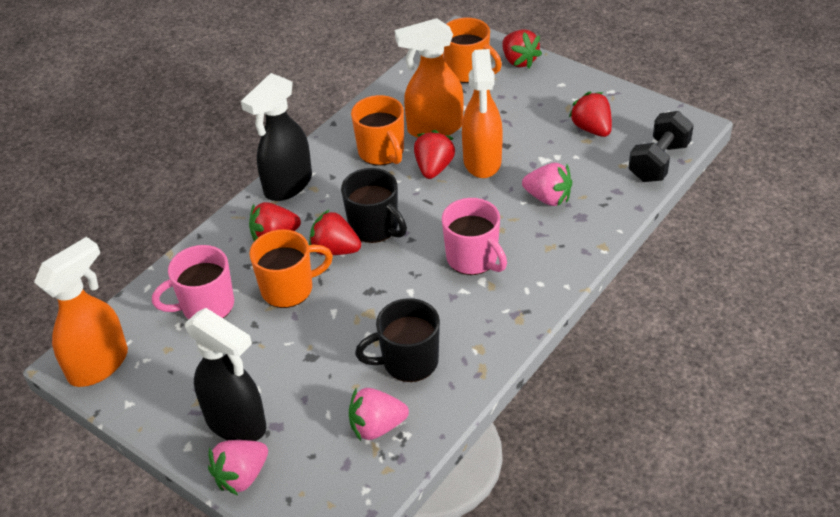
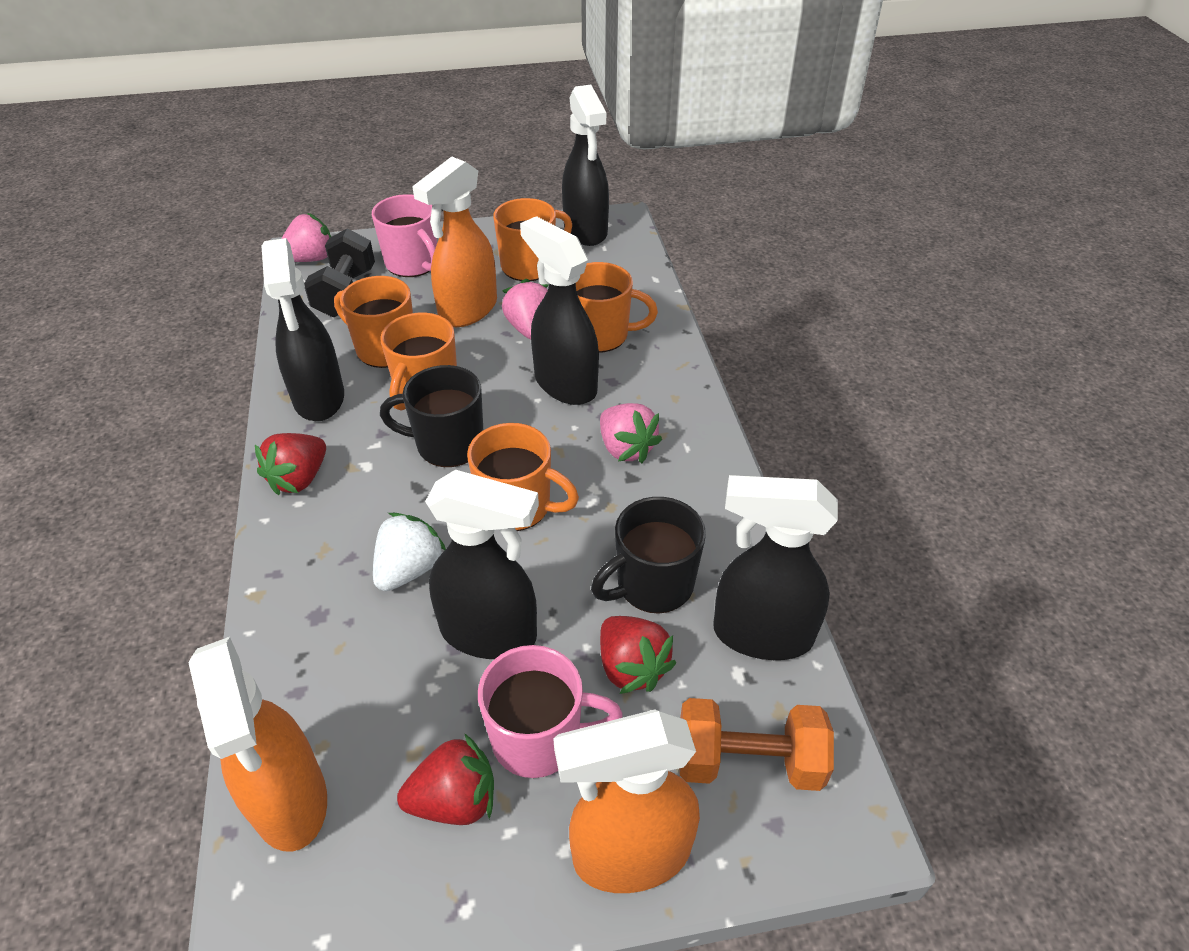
black spray bottle: [185,308,266,441] [241,73,312,201] = 2 -> [261,238,344,421] [425,470,539,659] [520,216,599,405] [562,85,609,246] [713,475,838,660] = 5
orange dumbbell: none = 0 -> [679,698,834,791] = 1
orange mug: [249,229,333,308] [351,95,404,166] [443,18,502,83] = 3 -> [334,276,413,368] [380,313,457,411] [467,423,579,531] [493,198,572,281] [576,262,658,352] = 5
red strawberry: [249,202,301,241] [309,210,361,255] [414,130,455,179] [502,29,542,68] [569,92,612,137] = 5 -> [255,433,326,495] [397,733,494,825] [600,616,676,694] = 3
white strawberry: none = 0 -> [373,513,446,591] = 1

